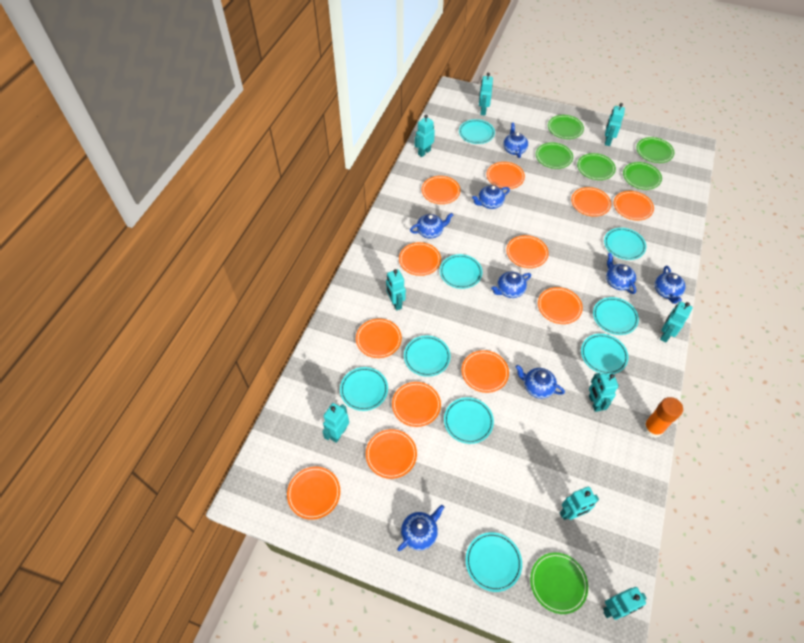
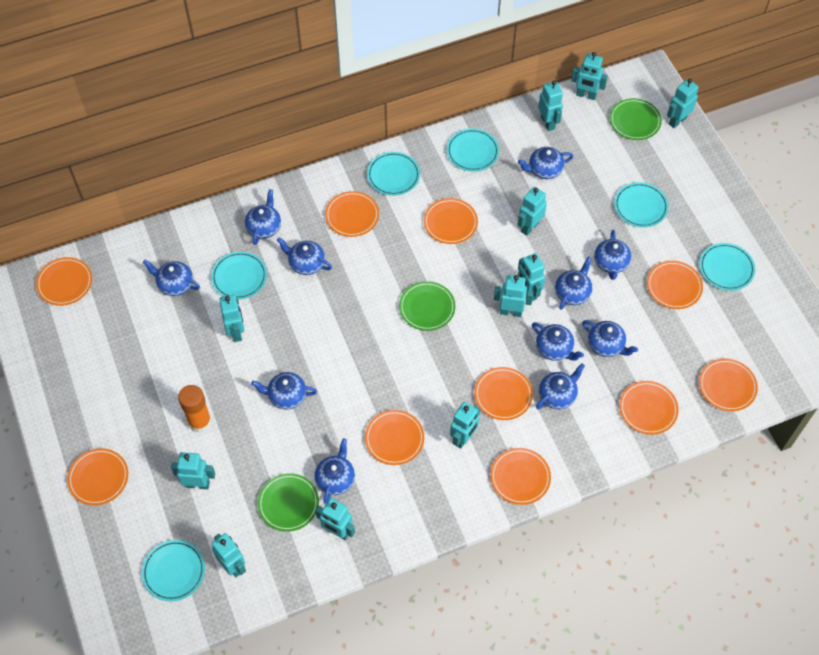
blue teapot: [397,505,444,551] [410,213,453,239] [472,185,510,209] [491,272,531,298] [503,123,528,158] [515,365,565,399] [606,253,636,294] [654,266,686,304] = 8 -> [143,260,200,296] [245,189,281,245] [251,372,317,410] [277,237,332,275] [315,438,355,504] [518,147,573,179] [532,322,584,361] [536,363,585,409] [555,257,592,310] [582,320,638,357] [594,230,631,280] = 11
green plate: [530,552,588,614] [536,143,573,169] [548,115,584,139] [577,153,616,180] [623,162,662,190] [636,137,674,163] = 6 -> [258,473,319,532] [399,281,456,331] [610,98,662,140] = 3
orange plate: [287,467,340,520] [356,319,402,358] [366,429,417,479] [392,382,441,427] [399,242,441,276] [422,176,460,204] [461,350,509,393] [486,162,525,189] [506,235,549,268] [538,287,583,324] [571,187,611,217] [614,191,654,220] = 12 -> [36,257,92,306] [67,448,128,505] [325,191,379,237] [365,410,424,465] [424,198,478,244] [474,367,533,420] [490,448,551,505] [619,381,679,435] [647,261,703,309] [699,358,758,411] = 10
turquoise plate: [340,367,388,411] [404,336,451,377] [440,254,482,289] [444,397,494,444] [459,119,495,144] [466,532,522,592] [581,334,629,374] [593,297,639,335] [604,228,646,260] = 9 -> [142,540,205,601] [211,251,267,300] [367,152,420,196] [447,128,499,172] [614,182,669,228] [699,243,755,291] = 6
turquoise robot: [322,403,349,443] [386,269,406,311] [414,114,435,157] [479,73,493,115] [560,487,599,520] [589,372,619,412] [603,587,647,620] [605,103,625,146] [660,301,692,342] = 9 -> [171,452,215,489] [212,533,246,577] [219,295,244,342] [315,498,355,540] [450,402,480,449] [494,275,534,317] [518,187,547,236] [518,253,545,301] [538,81,563,131] [571,52,608,100] [667,79,699,128] = 11

